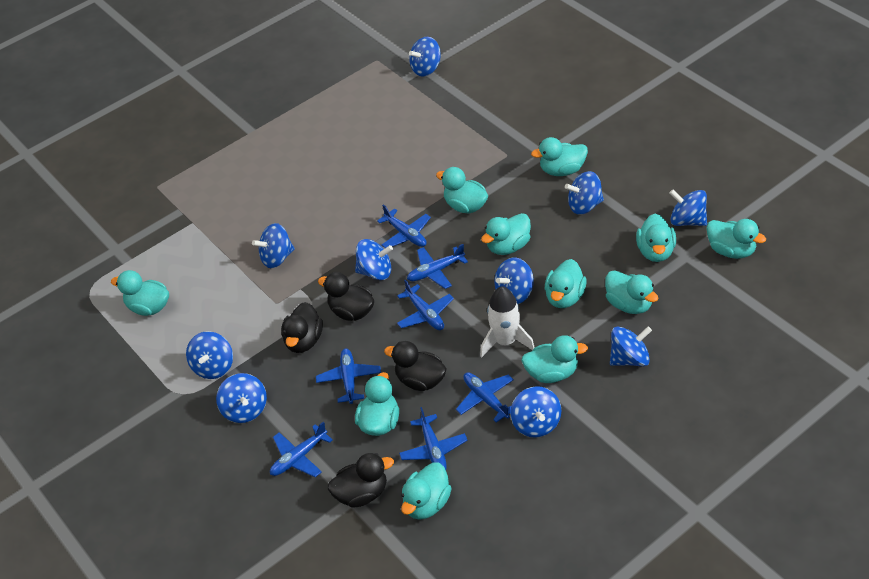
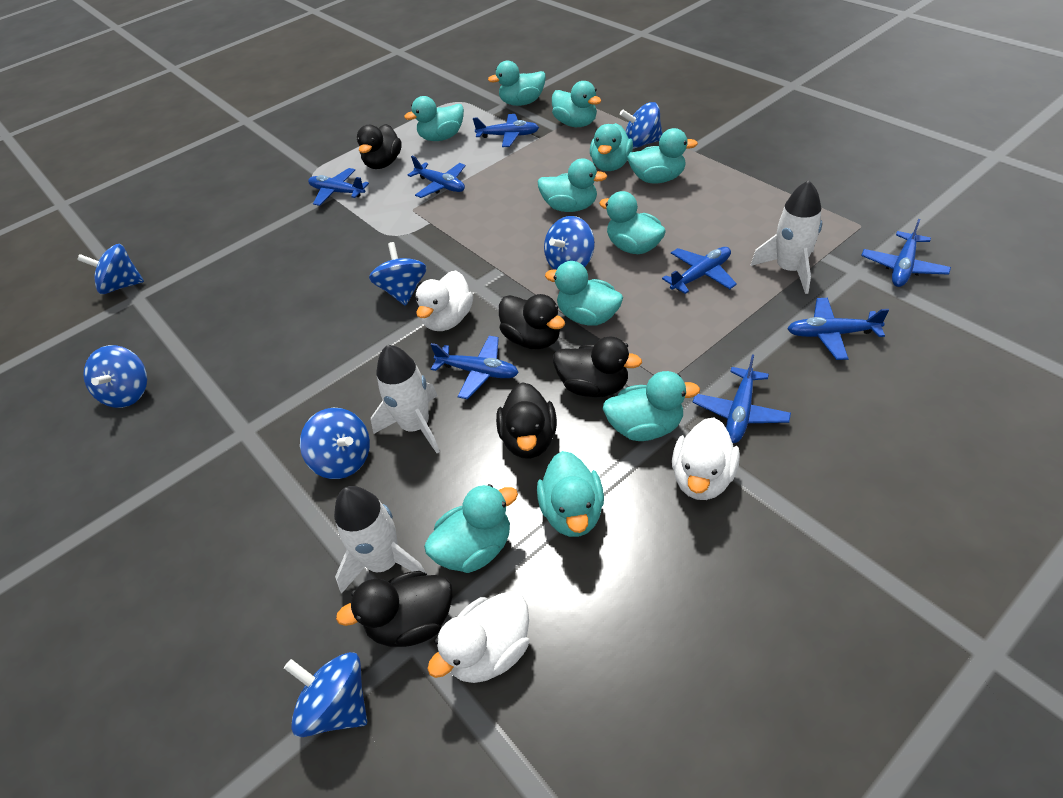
black duck: [281,302,323,353] [318,272,374,321] [328,453,394,508] [384,341,447,391] = 4 -> [336,571,452,647] [357,124,402,169] [496,382,557,459] [499,294,565,349] [553,337,642,397] = 5
blue plane: [270,421,333,477] [316,349,381,404] [377,204,431,248] [397,279,454,330] [399,407,468,470] [407,244,468,289] [456,372,514,423] = 7 -> [308,168,369,206] [408,156,466,198] [430,336,519,399] [473,114,539,147] [662,247,737,294] [693,354,791,443] [787,298,889,360] [861,219,951,287] = 8
blue spinning top: [186,331,233,379] [216,373,267,423] [252,223,295,268] [355,239,393,280] [409,37,441,77] [494,258,534,304] [510,386,561,437] [565,171,604,215] [610,326,652,366] [669,190,707,226] = 10 -> [77,244,144,294] [83,345,147,408] [284,652,367,737] [300,408,370,479] [369,242,427,306] [544,216,595,270] [620,102,663,149] = 7
white duck: none = 0 -> [415,271,473,331] [427,591,529,683] [672,418,740,500] = 3
white rocket: [480,286,535,358] = 1 -> [334,486,427,593] [371,345,440,453] [750,180,822,294] = 3

